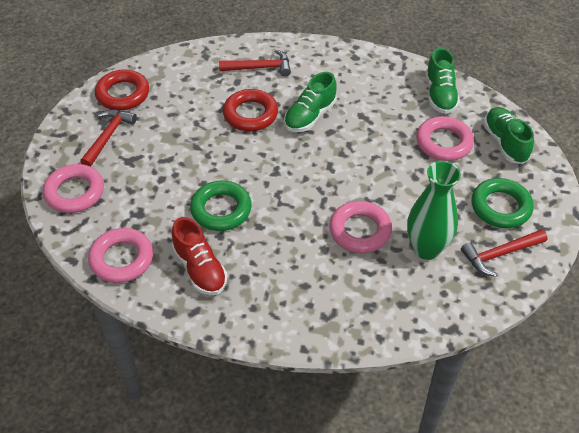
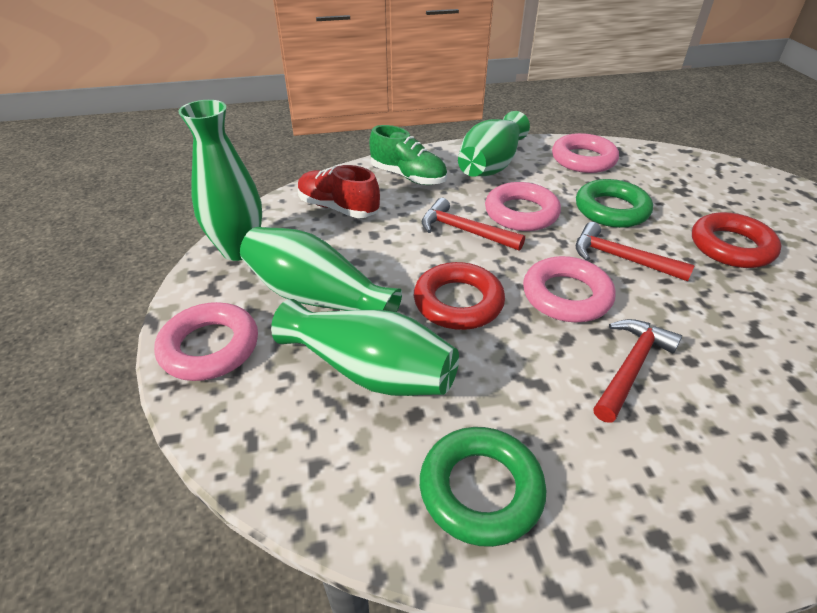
green shoe: [284,72,337,132] [426,48,460,114] [483,107,534,164] = 3 -> [369,125,447,185] = 1
green vase: [407,161,461,260] = 1 -> [178,100,262,261] [240,227,402,312] [271,299,459,396] [458,111,530,177] = 4

